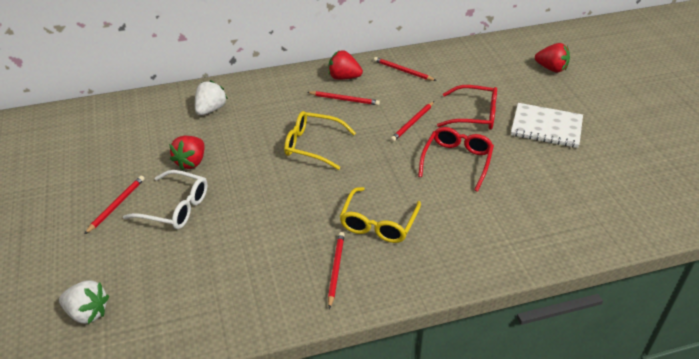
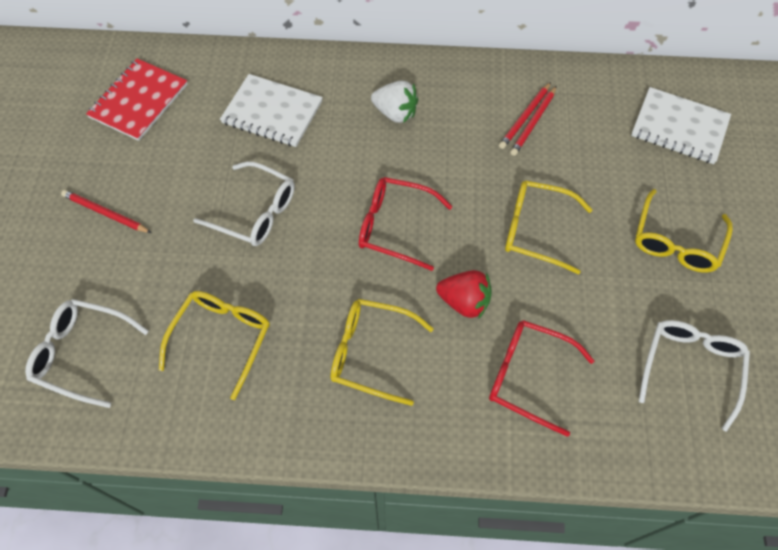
red notebook: none = 0 -> [86,59,188,141] = 1
red pencil: [84,176,145,235] [307,91,380,105] [328,232,345,309] [374,57,437,81] [390,101,434,142] = 5 -> [61,190,151,233] [499,82,551,149] [510,86,557,156] = 3
red strawberry: [169,136,205,170] [328,50,363,80] [535,43,570,73] = 3 -> [436,270,492,319] = 1
white glasses: [123,170,208,229] = 1 -> [25,299,149,408] [193,161,295,246] [639,320,750,432] = 3
white notebook: [511,103,583,148] = 1 -> [220,74,323,147] [631,87,731,164] = 2
white strawberry: [59,280,109,324] [195,80,228,115] = 2 -> [371,81,418,123] = 1
yellow glasses: [284,111,356,170] [339,187,421,243] = 2 -> [159,291,270,400] [331,299,433,406] [505,181,592,274] [635,189,733,273] = 4

